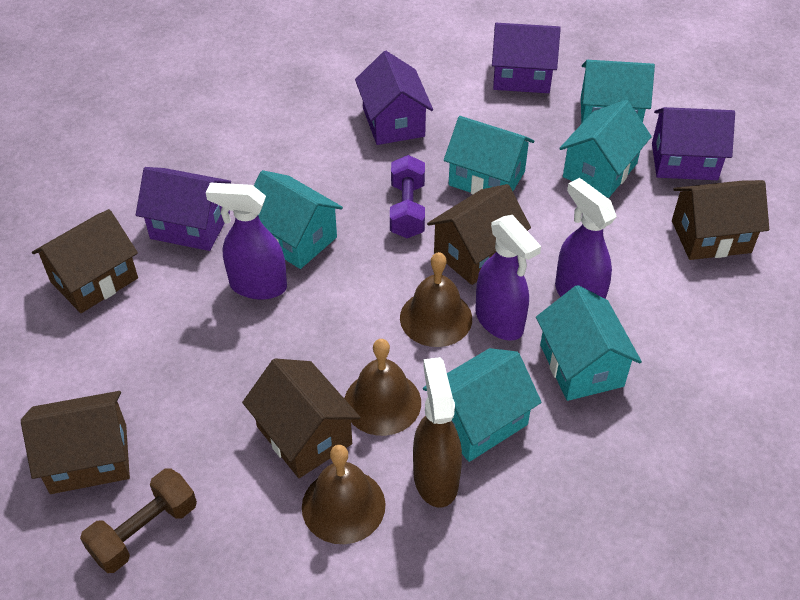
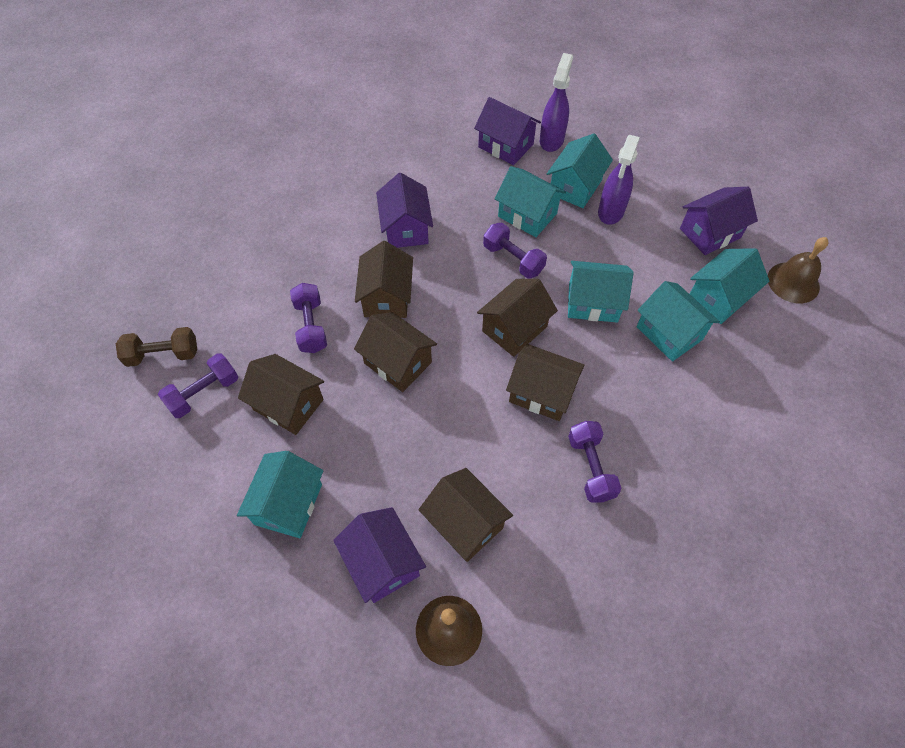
brown bell: [302,445,385,544] [344,339,421,436] [400,252,472,347] = 3 -> [416,596,482,666] [768,237,828,303] = 2
brown house: [21,391,130,494] [32,209,138,313] [242,358,360,478] [427,184,531,285] [672,180,769,260] = 5 -> [238,354,324,435] [354,312,437,392] [355,241,413,318] [418,468,513,562] [477,279,558,357] [506,344,585,421] = 6
brown spray bottle: [413,357,462,507] = 1 -> none = 0
purple dumbbell: [390,155,425,238] = 1 -> [158,353,238,418] [290,283,327,353] [483,223,547,279] [568,421,621,502] = 4
purple spray bottle: [206,183,287,300] [475,215,541,341] [555,178,616,299] = 3 -> [540,53,573,152] [598,135,640,225] = 2

